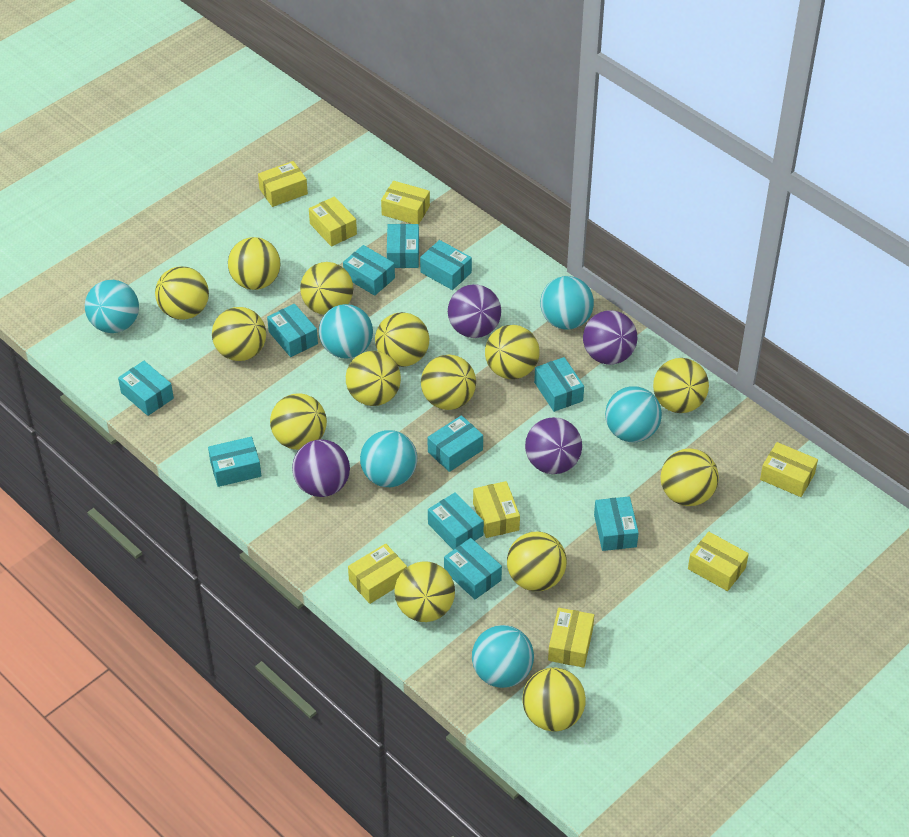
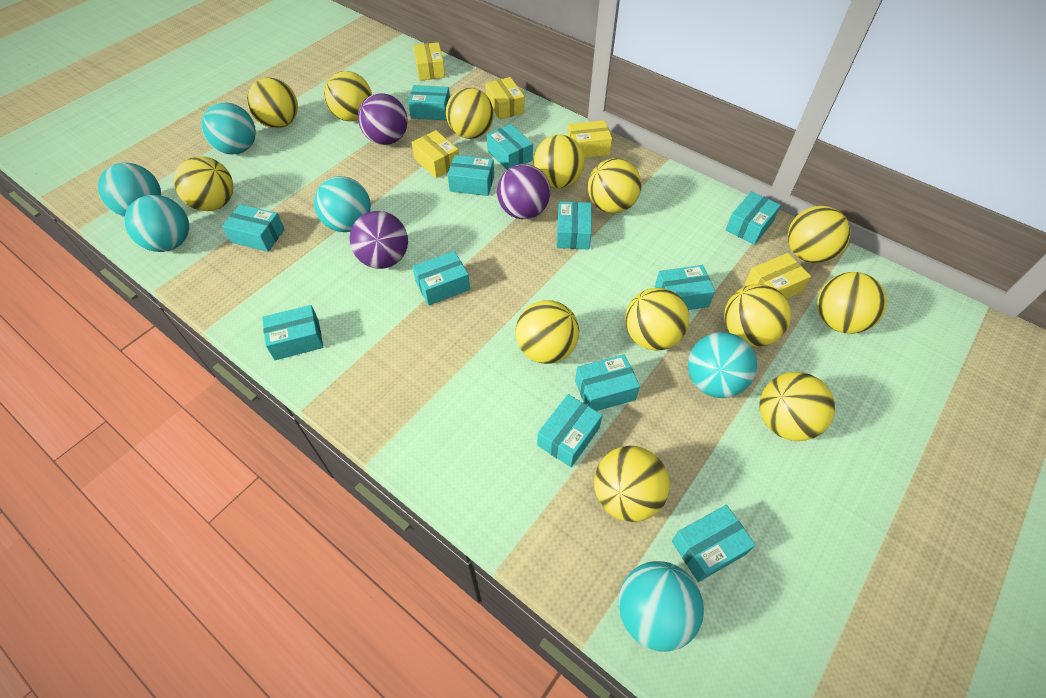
purple ball: [292,439,350,497] [448,284,501,338] [525,417,582,474] [583,310,637,365] = 4 -> [349,211,408,269] [358,93,408,145] [497,164,550,219] = 3
turquoise box: [118,361,174,416] [208,437,261,487] [267,304,318,357] [343,245,395,296] [387,224,419,268] [420,240,472,290] [427,415,483,472] [428,492,484,550] [444,538,502,599] [534,357,584,412] [594,496,639,551] = 11 -> [222,204,285,252] [262,305,323,360] [408,85,450,120] [412,251,470,306] [448,155,494,196] [487,124,533,170] [537,394,603,467] [556,201,592,250] [575,354,640,411] [655,265,715,310] [672,505,756,582] [726,191,781,245] = 12
yellow ball: [155,266,209,320] [212,307,266,361] [228,237,280,290] [270,393,327,450] [300,262,353,315] [346,351,401,406] [375,312,429,367] [394,561,455,622] [421,354,476,410] [485,325,540,379] [507,532,567,591] [523,667,586,732] [653,358,709,413] [660,449,719,506] = 14 -> [174,156,233,211] [247,78,298,128] [324,71,372,121] [446,87,494,139] [515,300,579,364] [533,135,585,188] [588,158,641,213] [594,446,670,522] [625,288,689,351] [724,284,791,347] [759,372,835,441] [788,206,850,263] [817,272,887,334] = 13
yellow box: [258,161,308,207] [309,196,357,247] [348,543,407,604] [381,181,430,224] [473,481,520,538] [548,608,594,668] [688,532,749,591] [760,442,818,497] = 8 -> [412,130,459,178] [413,42,445,81] [485,77,525,120] [567,120,612,158] [745,253,811,299] = 5

